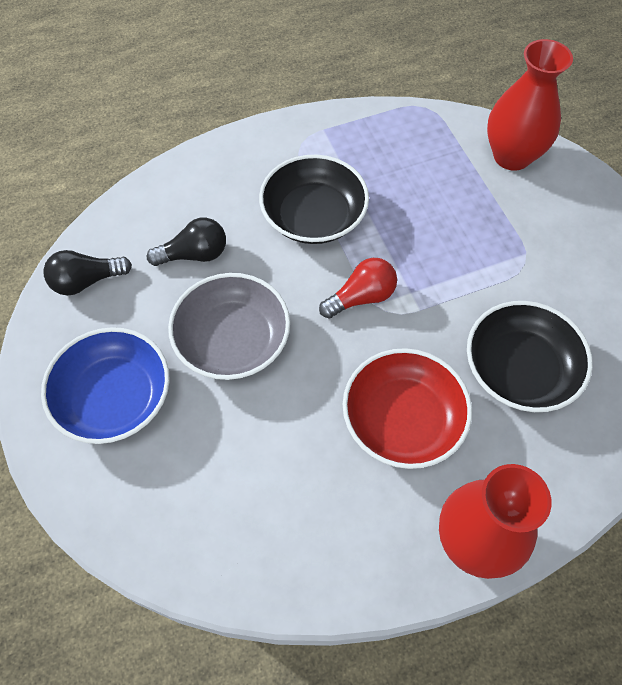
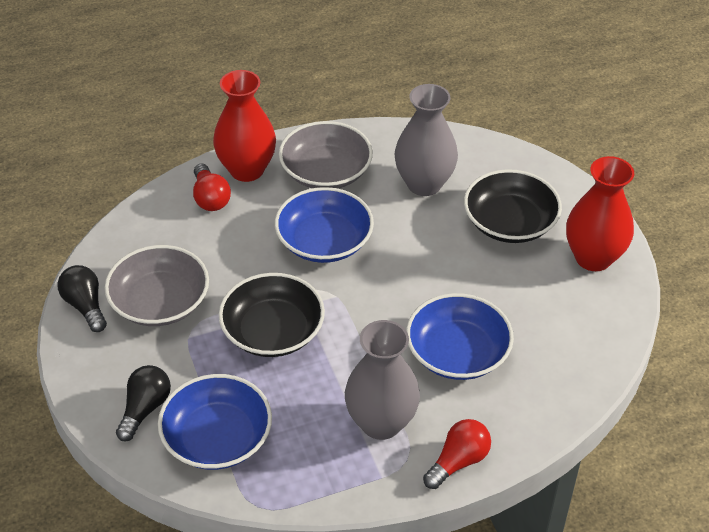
blue bowl: [41,327,170,444] = 1 -> [158,374,272,470] [275,187,374,263] [406,293,514,380] = 3
grey bowl: [168,273,290,380] = 1 -> [105,245,209,326] [279,121,373,188] = 2
grey vase: none = 0 -> [345,320,420,440] [395,84,458,196] = 2
red bowl: [343,348,472,469] = 1 -> none = 0
red light bulb: [319,258,397,318] = 1 -> [193,163,231,211] [423,419,491,489] = 2

